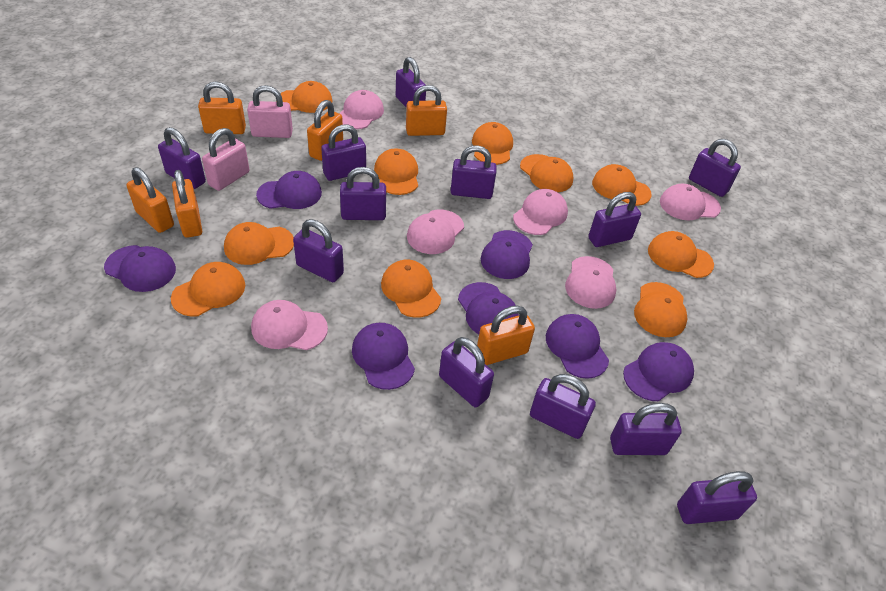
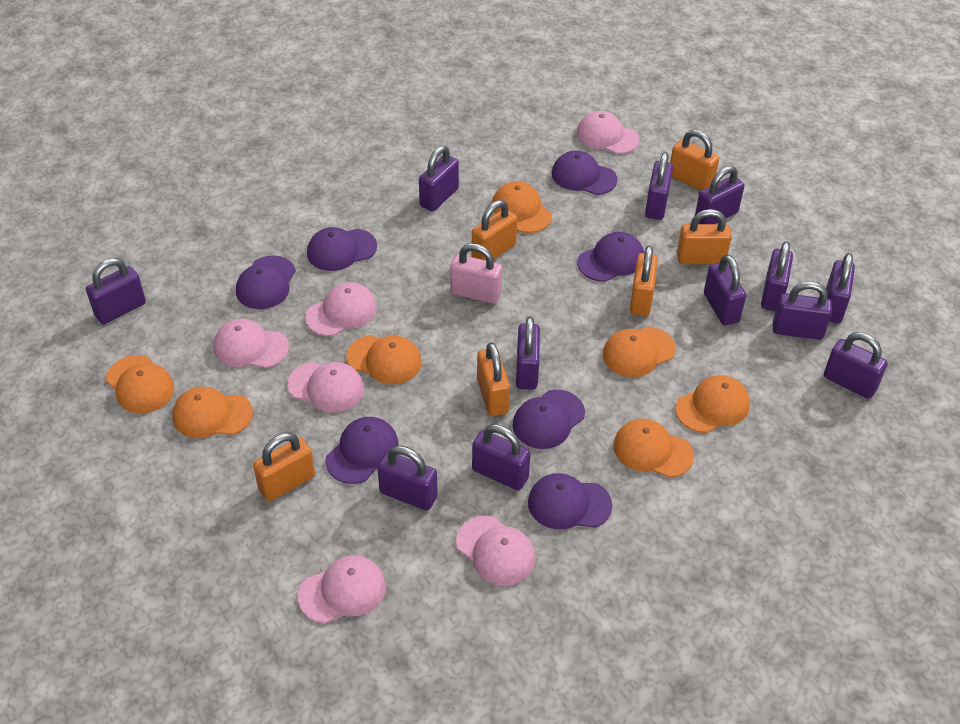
orange cap: [171,262,245,316] [224,222,294,265] [280,81,332,113] [374,149,418,195] [381,260,441,318] [472,122,513,165] [520,154,573,192] [592,164,652,206] [634,282,688,337] [648,231,714,278] = 10 -> [106,355,175,413] [172,387,253,438] [347,335,422,384] [492,181,552,233] [603,327,676,377] [613,419,694,478] [675,375,750,433] = 7
pink padlock: [202,128,250,191] [247,85,293,138] = 2 -> [450,243,502,304] = 1

